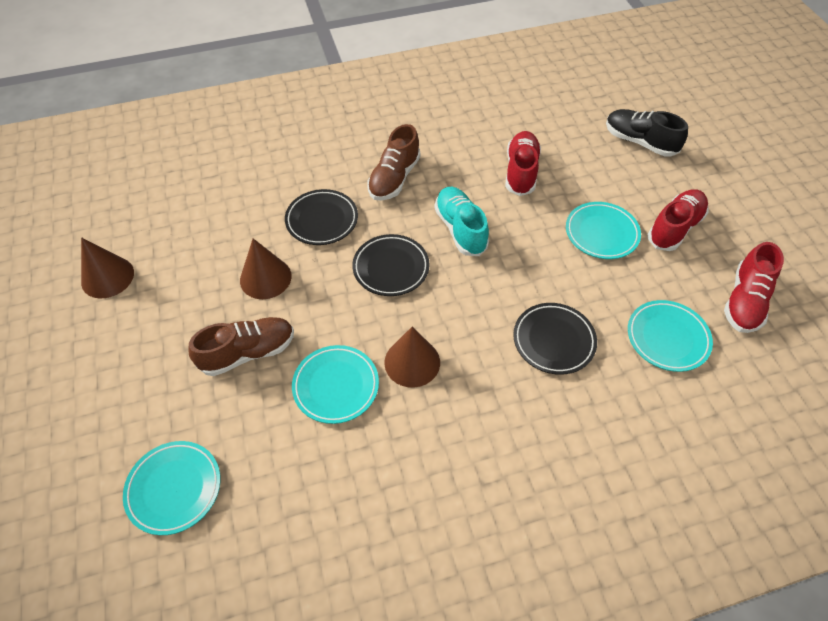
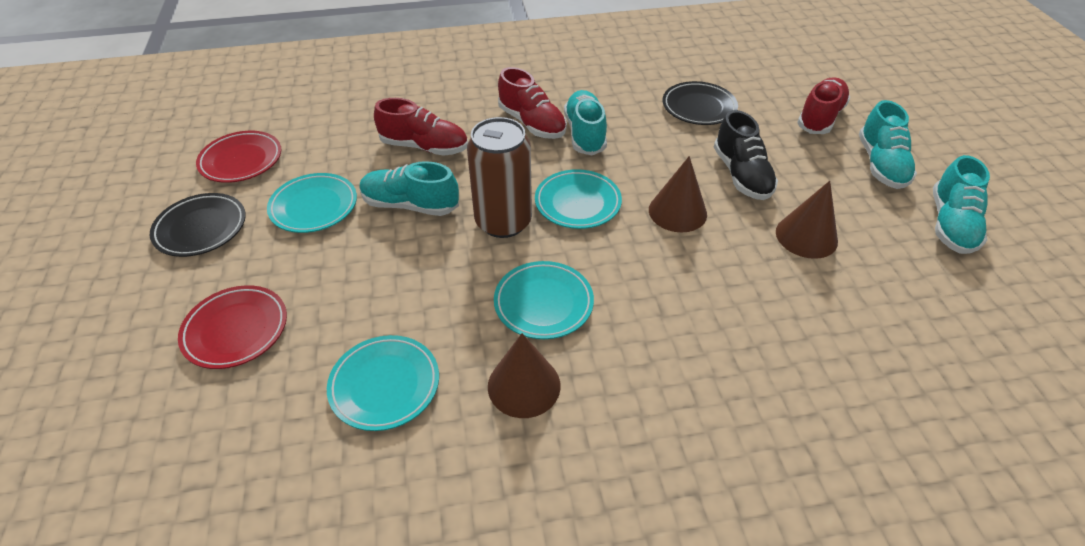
black plate: [285,189,358,245] [352,234,430,296] [513,303,597,375] = 3 -> [150,193,246,257] [663,81,738,125] = 2
brown can: none = 0 -> [467,117,532,238] = 1
brown shoe: [189,317,294,376] [367,124,421,201] = 2 -> none = 0
red plate: none = 0 -> [178,285,287,369] [196,131,281,183] = 2
turquoise shoe: [434,187,489,256] = 1 -> [359,161,459,216] [564,90,607,156] [859,100,917,189] [933,155,990,254] = 4

